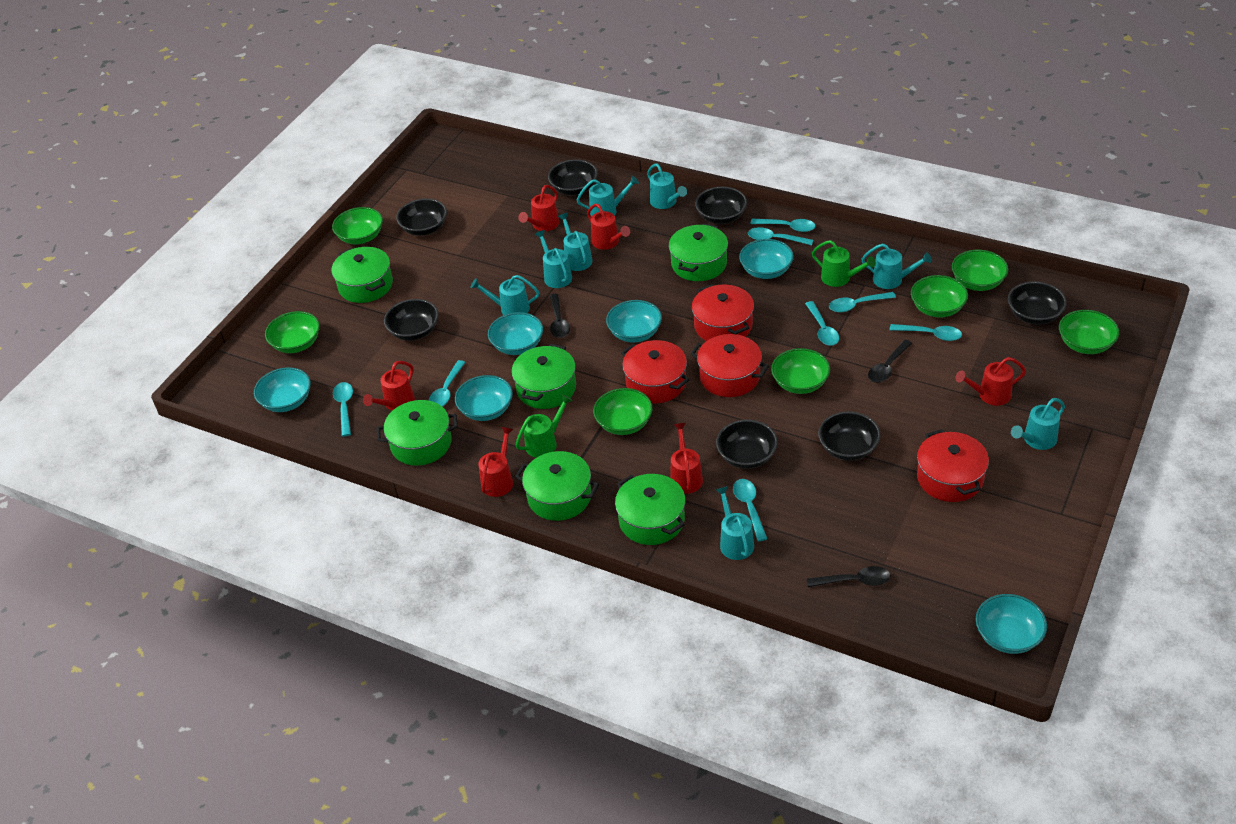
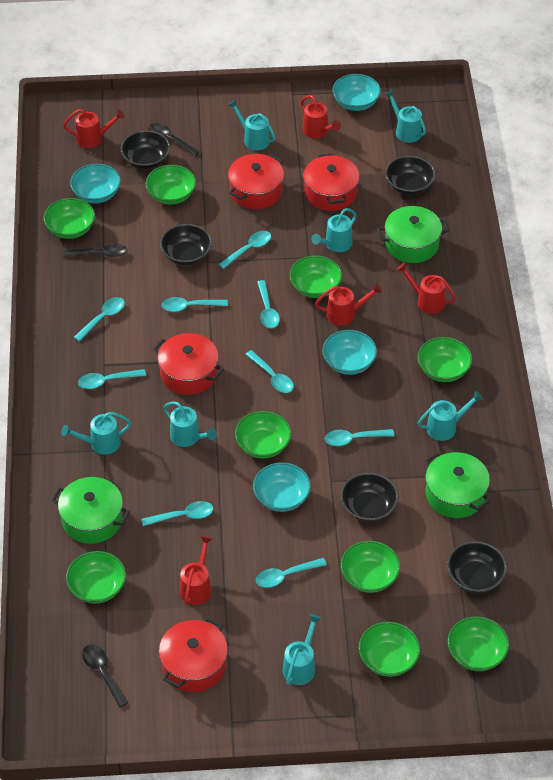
black bowl: [384,299,439,341] [396,198,447,236] [548,159,598,195] [695,187,747,224] [716,420,778,469] [818,412,880,461] [1008,282,1067,325] = 7 -> [121,130,170,169] [160,224,212,265] [340,473,398,522] [385,156,435,195] [447,541,507,593] = 5
green bowl: [265,311,320,353] [332,207,383,244] [593,388,653,435] [771,348,830,394] [911,275,968,318] [952,250,1009,291] [1059,310,1119,354] = 7 -> [44,198,95,239] [66,551,126,603] [146,165,196,204] [235,411,291,459] [289,255,342,298] [341,541,400,593] [359,622,420,677] [417,337,472,382] [447,616,509,671] = 9
green pot: [332,247,393,303] [377,400,458,466] [512,344,576,409] [515,451,599,521] [615,474,686,545] [669,223,728,281] = 6 -> [51,477,130,544] [377,206,449,263] [425,452,490,518] = 3
green watering can: [515,394,573,458] [812,240,876,287] = 2 -> none = 0
red watering can: [363,361,415,411] [478,427,513,497] [518,185,559,231] [587,204,630,250] [670,423,703,494] [955,357,1026,406] = 6 -> [63,109,124,148] [180,536,212,605] [301,95,341,138] [315,284,382,326] [397,263,456,314] = 5
turquoise bowl: [254,368,311,412] [455,375,513,421] [488,312,543,355] [606,300,662,343] [739,239,794,279] [976,594,1047,654] = 6 -> [70,164,121,203] [253,462,311,512] [322,330,377,375] [332,74,381,111] = 4
turquoise spoon: [333,382,353,436] [429,360,466,407] [733,479,767,542] [748,227,813,246] [750,219,816,232] [805,301,839,346] [829,292,896,312] [889,324,962,341] = 8 -> [74,297,125,342] [78,369,146,389] [142,501,213,526] [161,297,228,312] [218,231,271,269] [245,350,294,393] [256,558,327,588] [257,280,280,328] [325,429,394,446] = 9
turquoise watering can: [471,275,539,315] [535,230,572,288] [558,213,592,271] [577,176,639,217] [647,164,687,209] [715,486,754,560] [862,243,932,289] [1011,398,1065,450] = 8 -> [61,412,131,455] [163,402,217,447] [228,100,276,150] [283,614,321,685] [311,208,357,252] [385,90,426,143] [417,391,483,441] = 7

